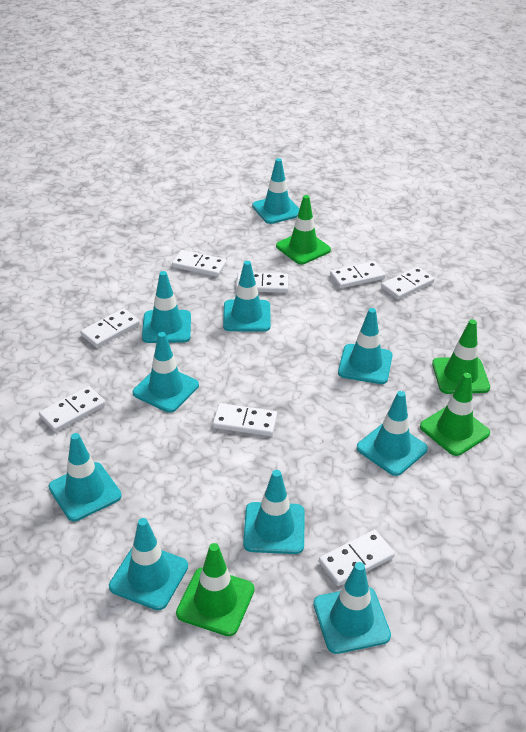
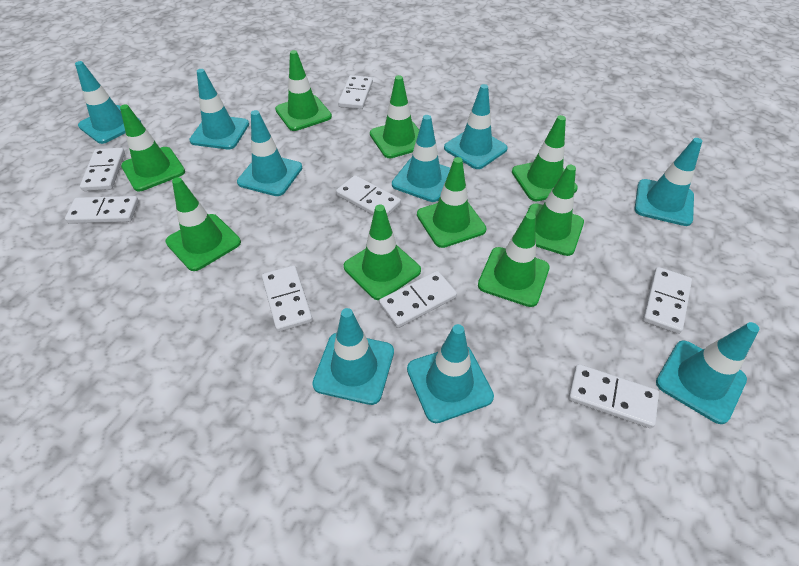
green traffic cone: [176,543,254,636] [276,195,331,264] [420,373,490,456] [432,319,490,394] = 4 -> [120,104,185,191] [165,177,241,271] [275,50,332,131] [344,205,421,300] [370,75,419,158] [417,157,486,248] [478,212,550,307] [512,115,578,201] [527,165,584,256] = 9
turquoise traffic cone: [48,433,122,521] [109,518,188,610] [133,332,199,413] [142,271,191,343] [223,261,271,332] [243,470,305,554] [252,158,299,224] [313,562,391,654] [338,308,393,384] [357,391,428,476] = 10 -> [75,61,141,144] [189,69,249,149] [237,110,302,196] [312,308,394,405] [392,115,450,202] [407,324,494,423] [444,84,508,169] [635,138,702,226] [656,322,759,424] = 9

